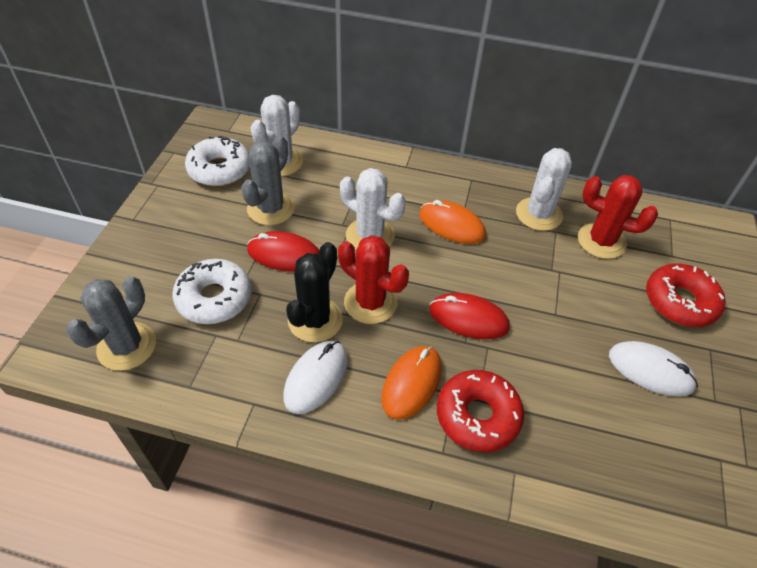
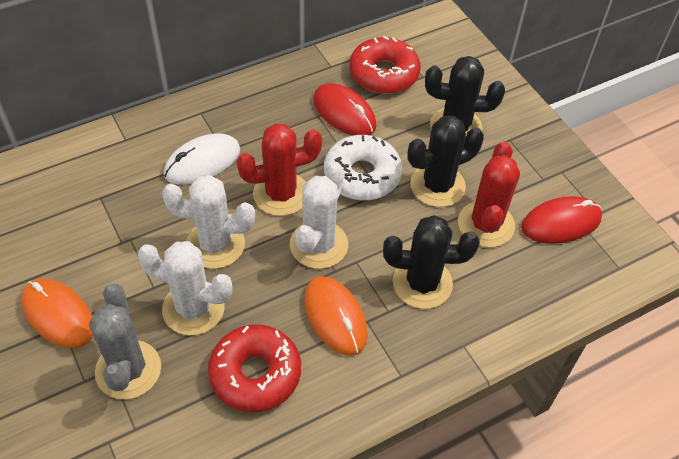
black cactus: [286,242,343,343] = 1 -> [383,215,480,309] [407,116,484,207] [425,56,505,139] = 3
grey cactus: [66,276,156,371] [241,135,295,225] = 2 -> [89,284,161,399] = 1
white donut: [172,259,251,324] [185,136,250,186] = 2 -> [324,135,402,200] = 1
white mouse: [283,341,348,414] [609,341,698,397] = 2 -> [164,133,240,185] = 1

